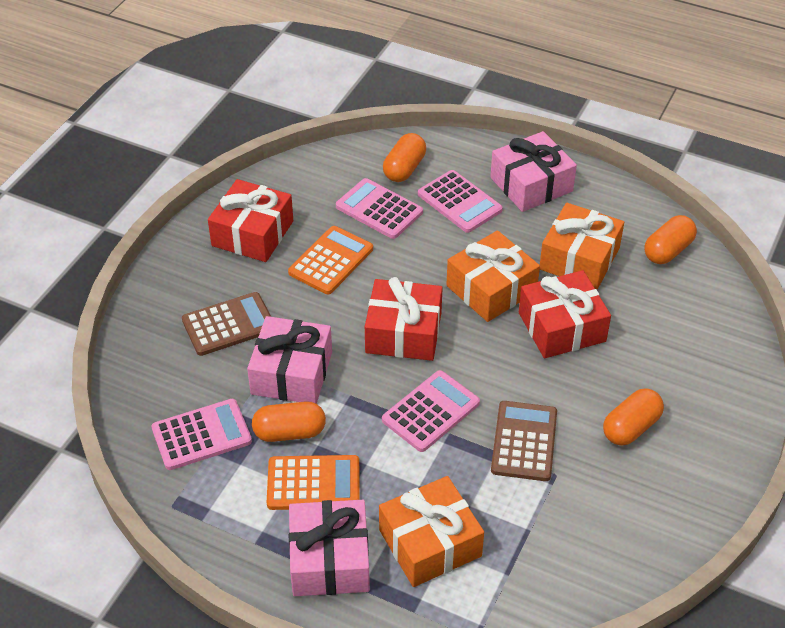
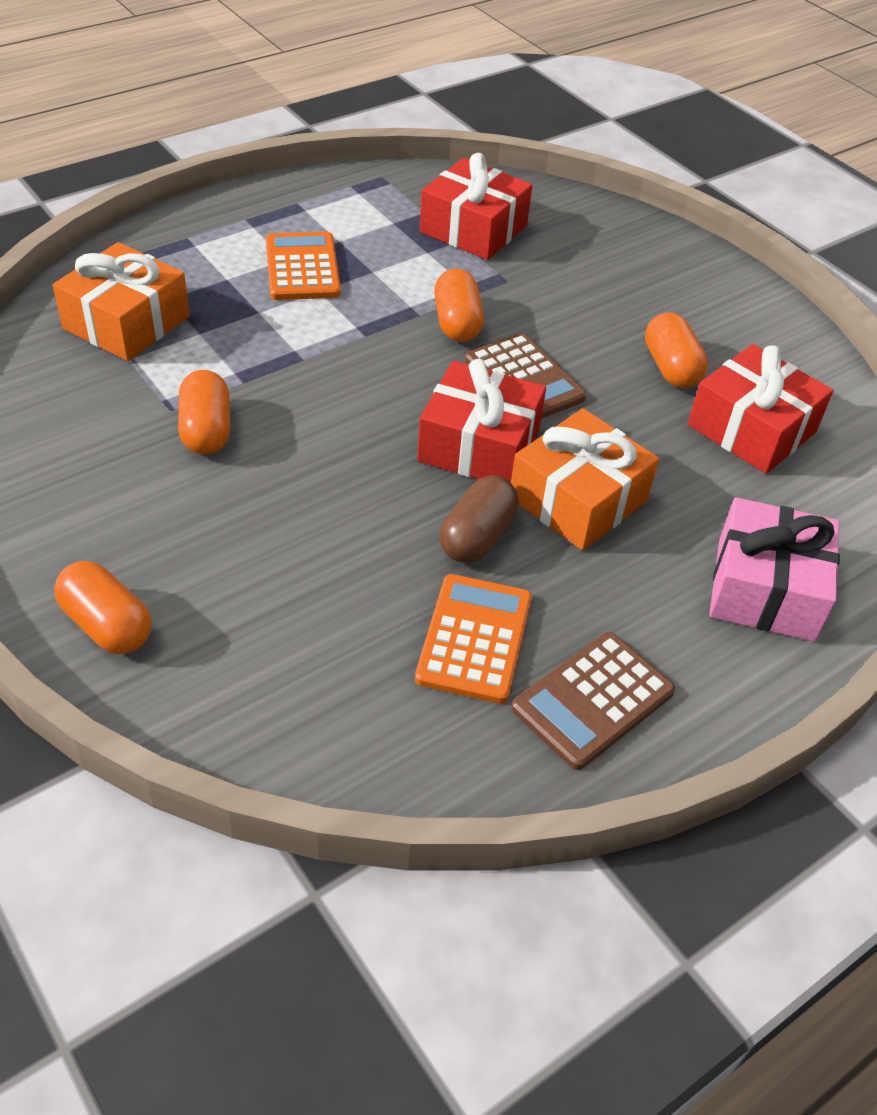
brown capsule: none = 0 -> [439,475,519,563] = 1
orange gift: [379,476,484,587] [446,230,540,322] [540,203,624,289] = 3 -> [53,242,190,361] [511,408,659,551] = 2
pink calculator: [152,399,252,470] [336,178,423,239] [382,370,480,452] [418,170,503,233] = 4 -> none = 0
pink gift: [247,316,332,404] [289,500,370,596] [490,131,577,212] = 3 -> [709,497,840,641] = 1

